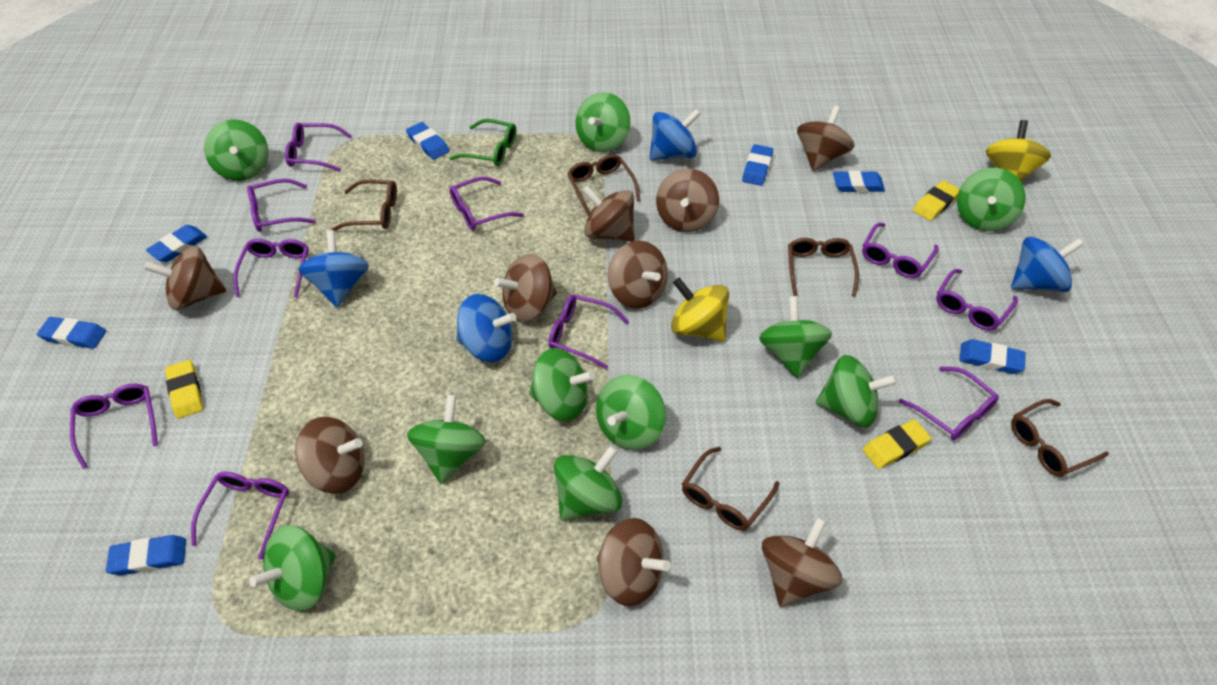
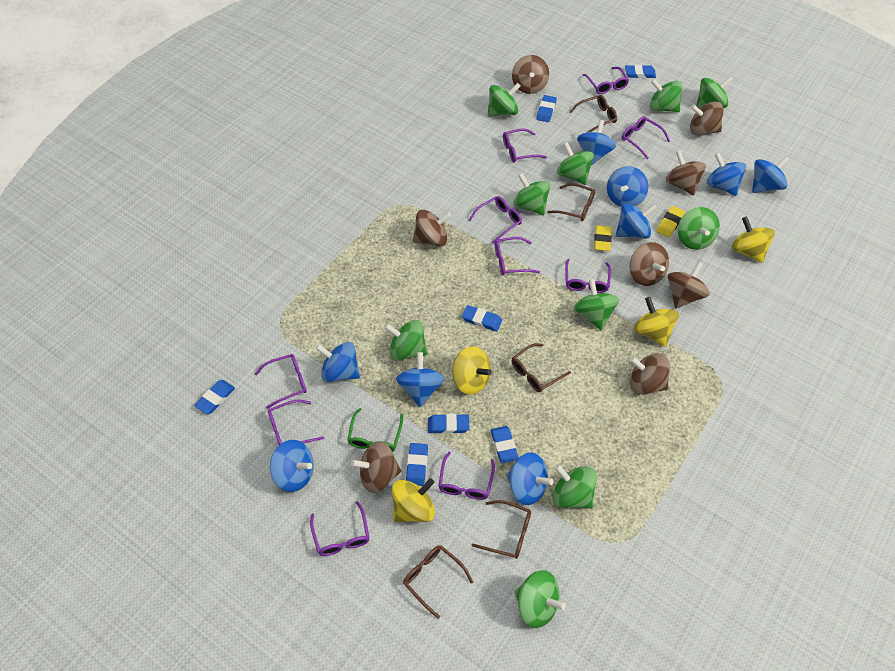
blue spinning top: [298,230,369,308] [456,294,516,362] [649,109,701,160] [1011,237,1084,292] = 4 -> [270,440,314,492] [316,342,360,382] [396,352,444,408] [506,453,554,505] [577,120,616,165] [607,166,648,207] [616,203,657,239] [707,153,746,196] [752,156,790,193] = 9
brown spinning top: [144,246,226,310] [295,417,365,494] [494,254,557,322] [582,185,635,242] [597,518,671,606] [608,241,668,309] [656,168,719,232] [762,517,842,607] [797,105,854,171] = 9 -> [351,441,401,493] [413,210,451,246] [512,55,549,94] [629,242,669,286] [630,353,670,395] [666,150,706,196] [668,262,709,309] [690,101,724,136] = 8
yellow eraser: [165,360,203,419] [863,419,931,469] [913,180,959,221] = 3 -> [594,225,612,251] [656,206,685,237] = 2
yellow spinning top: [671,277,729,341] [986,120,1051,181] = 2 -> [392,478,435,522] [452,346,492,394] [634,297,679,347] [731,217,775,263] = 4

